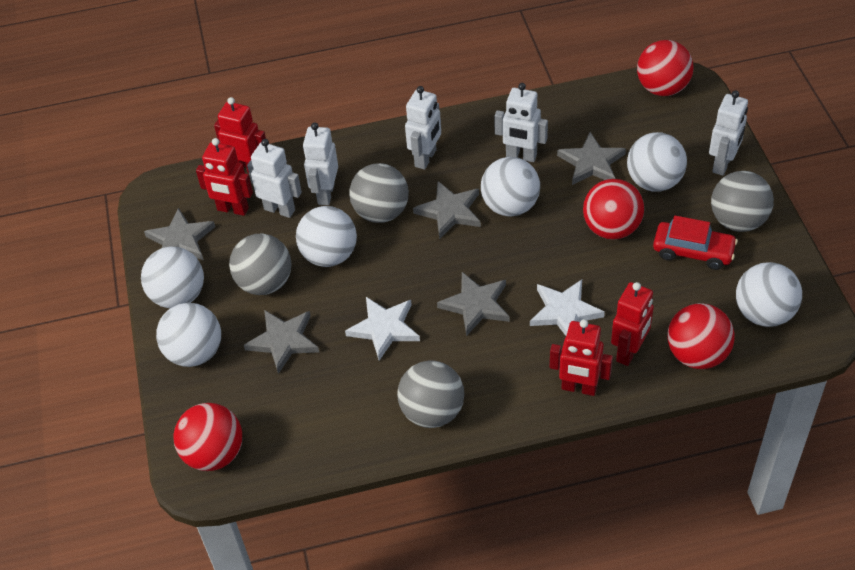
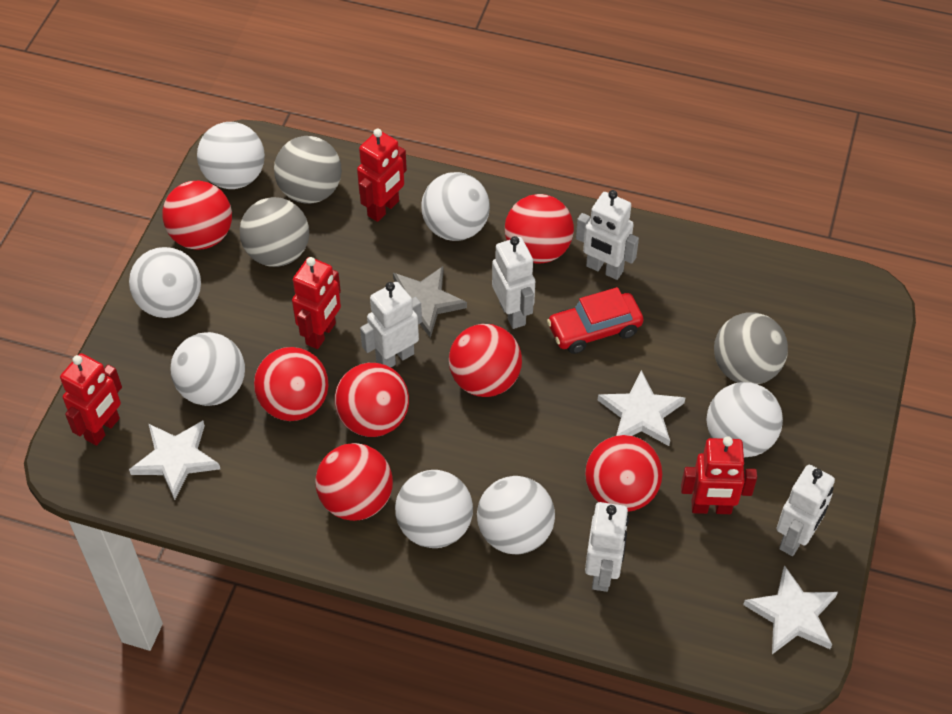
grey ball: [229,234,292,295] [349,163,409,223] [397,360,464,428] [711,171,774,232] = 4 -> [240,197,309,267] [274,136,342,204] [714,312,788,384] = 3
grey star: [144,208,215,260] [244,310,319,374] [413,181,481,239] [437,272,510,336] [557,132,626,185] = 5 -> [393,266,467,338] = 1
red ball: [173,403,242,471] [583,179,644,240] [637,40,694,96] [667,303,735,369] = 4 -> [162,181,232,250] [254,347,328,421] [315,443,393,521] [335,363,409,437] [449,324,522,397] [505,194,574,264] [585,435,662,512] = 7
white ball: [141,247,204,308] [156,303,221,367] [296,206,357,267] [481,157,540,217] [627,132,687,191] [736,262,802,327] = 6 -> [129,247,201,318] [171,332,245,406] [197,122,265,189] [395,470,473,548] [421,172,490,241] [477,476,555,554] [707,382,783,457] = 7
white star: [345,297,420,360] [530,280,605,336] = 2 -> [129,421,220,500] [598,370,686,446] [743,565,838,654] = 3

